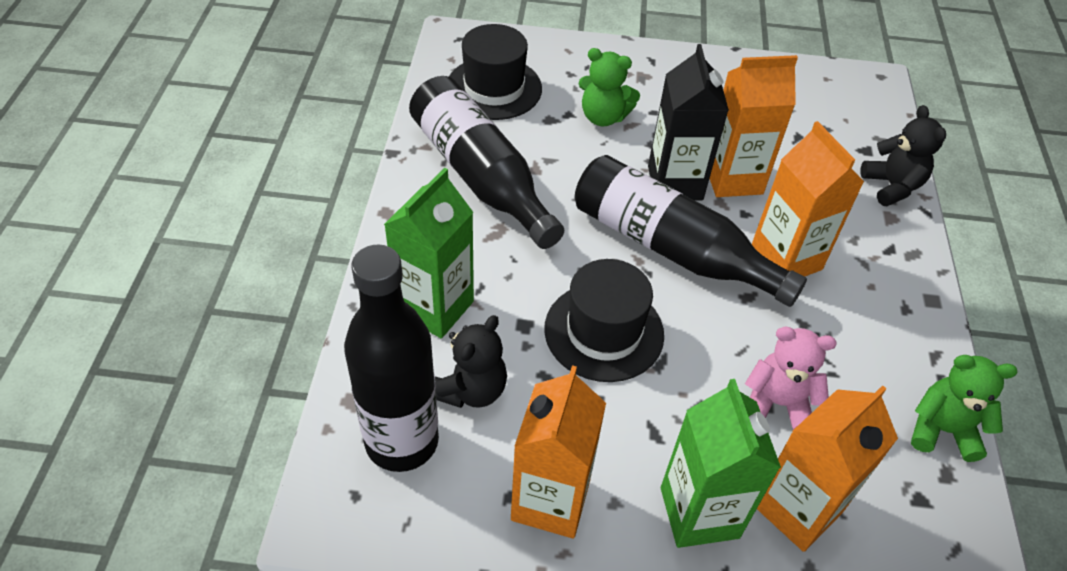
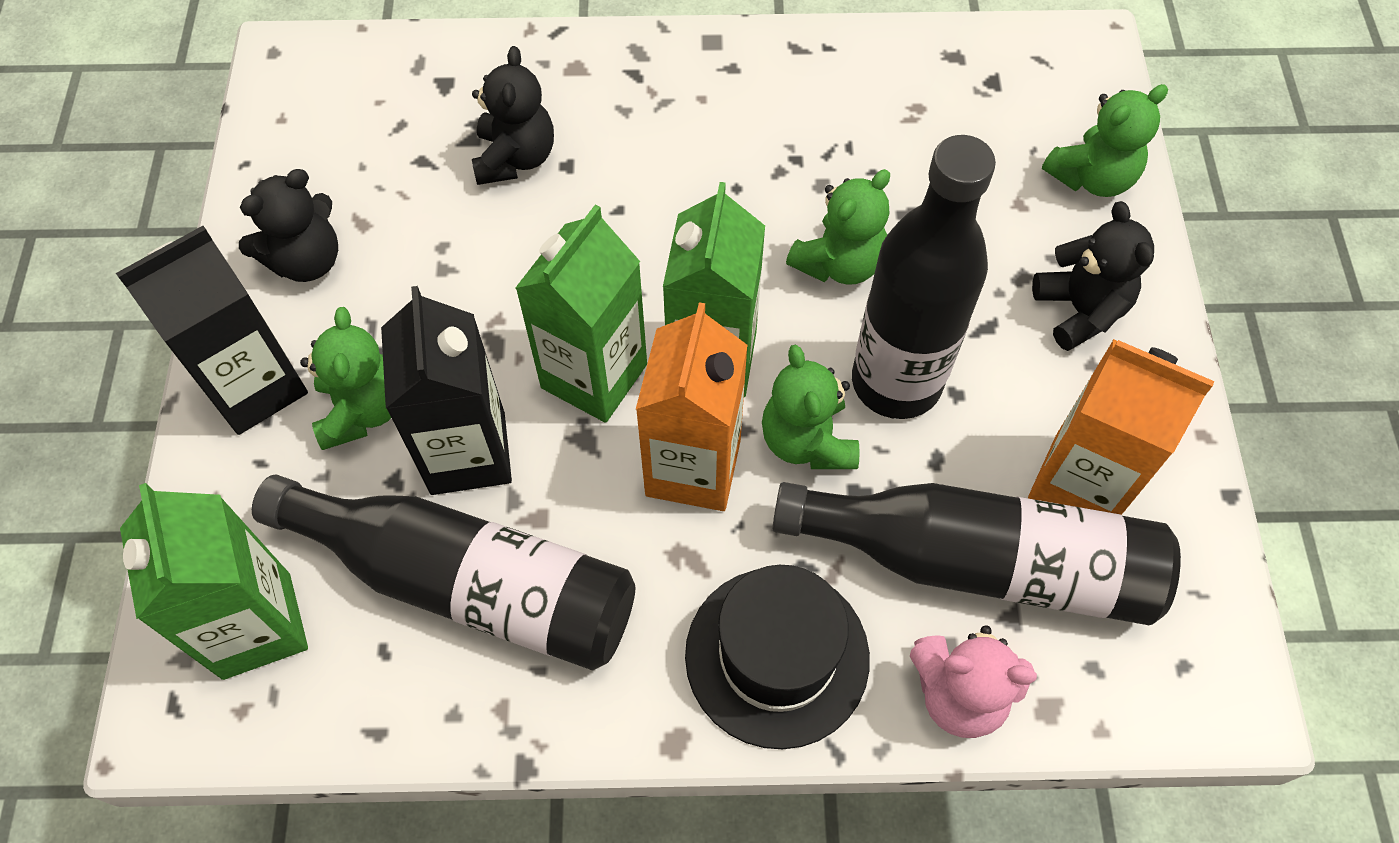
black carton: [648,44,729,201] = 1 -> [116,226,308,435] [381,286,512,495] = 2
black hat: [449,24,542,120] [544,259,664,382] = 2 -> [685,565,870,749] = 1
black teddy bear: [435,315,507,408] [861,105,946,206] = 2 -> [239,169,338,282] [472,46,554,185] [1032,201,1154,351] = 3
green carton: [384,168,474,338] [661,379,781,548] = 2 -> [120,483,308,680] [515,204,647,423] [663,182,765,397] = 3
green teddy bear: [578,48,640,126] [911,355,1017,462] = 2 -> [300,307,391,450] [762,345,860,469] [786,169,890,285] [1042,84,1168,197] = 4
orange carton: [511,365,606,539] [709,55,798,197] [752,121,864,277] [757,385,898,552] = 4 -> [636,302,748,511] [1028,339,1215,515] = 2

